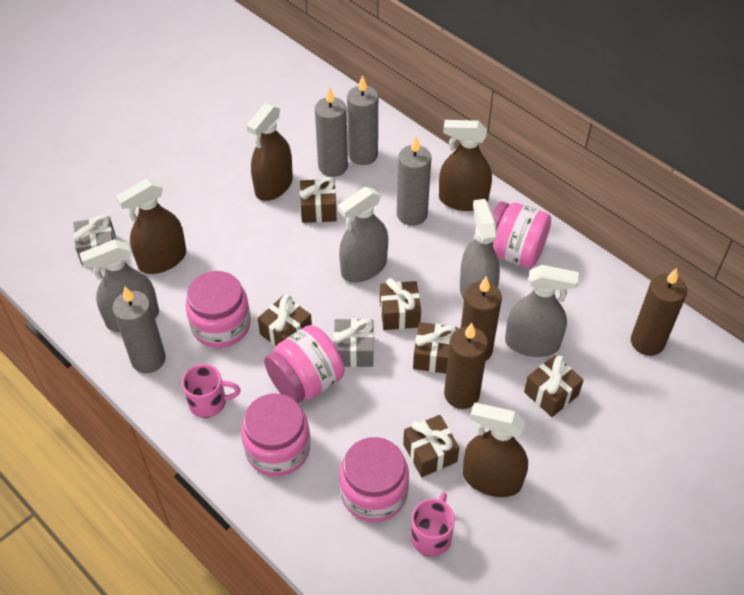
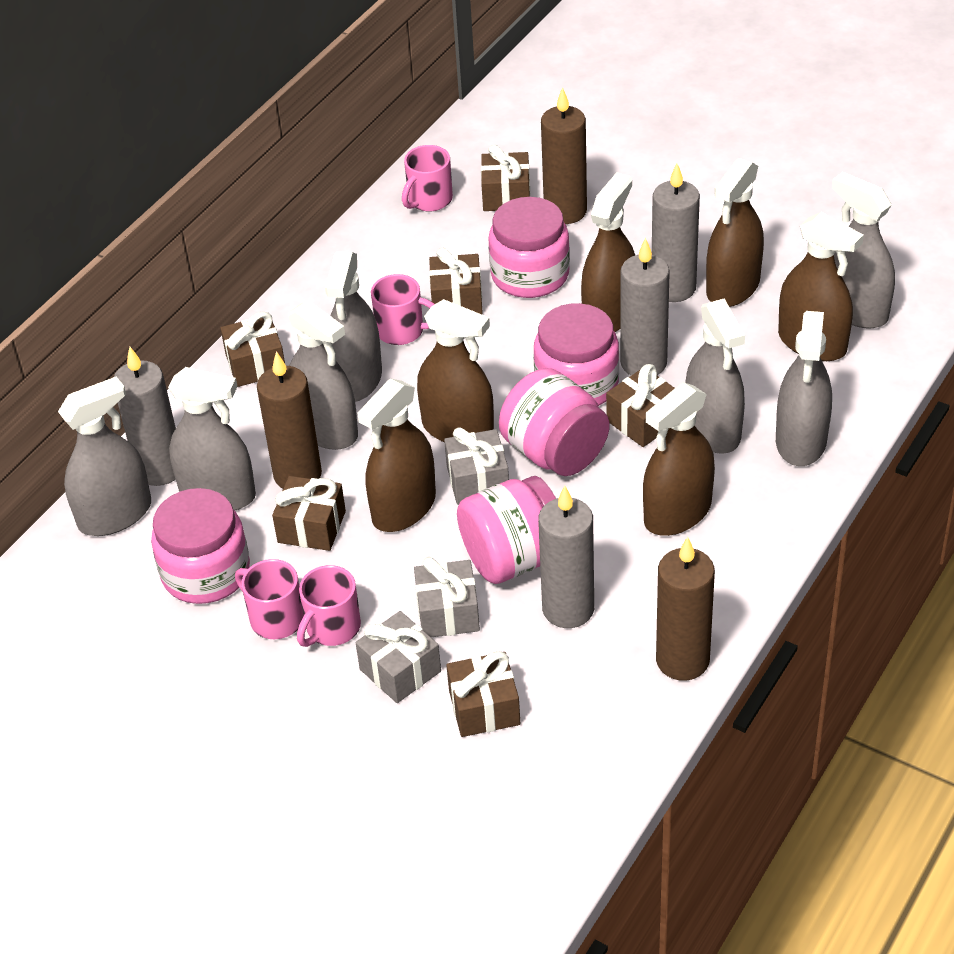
brown spray bottle: [115,179,186,274] [246,103,293,201] [439,120,492,211] [463,403,528,497] = 4 -> [357,379,436,532] [417,299,494,443] [581,172,635,332] [643,382,715,536] [706,158,764,307] [778,212,864,361] = 6
grey gift: [73,215,116,265] [333,319,374,367] = 2 -> [356,611,441,703] [414,557,480,637] [444,427,509,505] = 3
grey spray bottle: [79,239,159,333] [338,187,388,282] [460,199,500,300] [505,265,579,357] = 4 -> [58,377,151,536] [168,367,256,511] [288,300,358,450] [325,251,382,402] [685,298,745,454] [776,311,832,466] [832,172,895,329] = 7
pink mug: [182,364,241,418] [411,492,455,556] = 2 -> [235,559,304,639] [297,565,361,647] [371,274,435,345] [402,145,453,212] = 4

